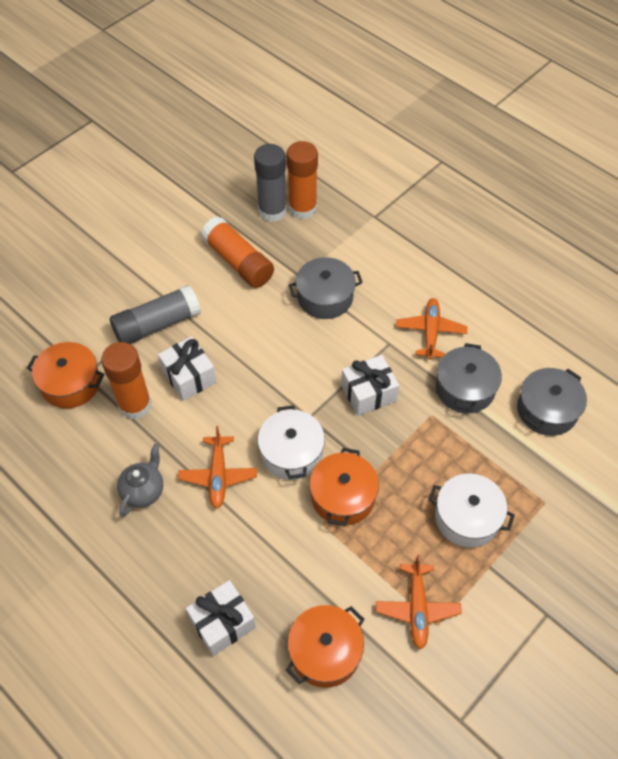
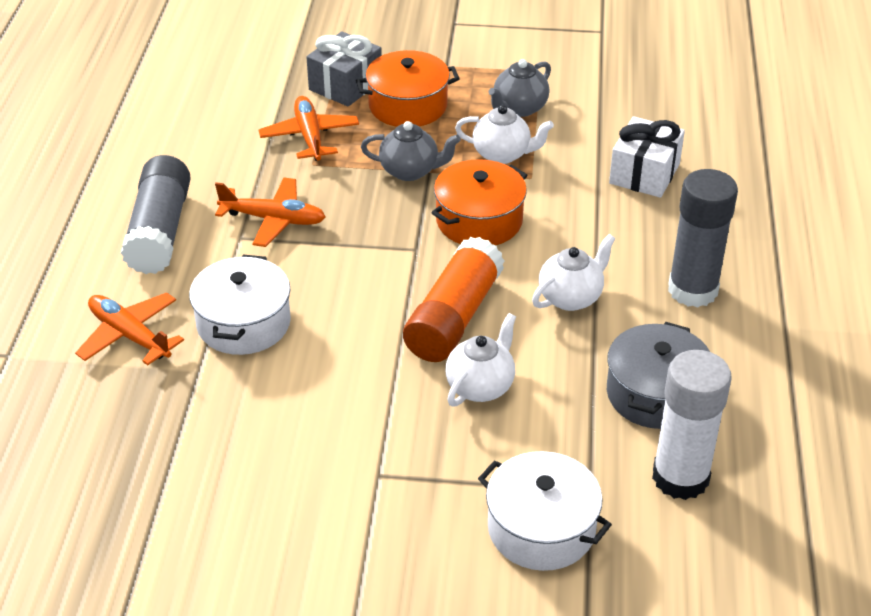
grey gift: none = 0 -> [307,31,382,107] = 1
grey pot: [289,257,363,319] [436,343,502,413] [517,368,587,436] = 3 -> [607,322,710,429] = 1
grey teapot: [117,444,163,517] = 1 -> [361,121,461,181] [489,59,551,117] = 2
orange glue stick: [101,342,152,419] [201,216,274,288] [286,141,318,219] = 3 -> [403,237,504,362] = 1
orange pot: [27,342,104,408] [286,605,364,688] [309,448,379,526] = 3 -> [356,50,460,127] [431,159,527,245] = 2
white gift: [158,336,216,401] [186,580,256,656] [341,355,399,416] = 3 -> [609,116,685,198] = 1
white glue stick: none = 0 -> [652,350,732,500] = 1
white teapot: none = 0 -> [446,313,516,407] [455,105,554,164] [532,234,616,311] = 3

